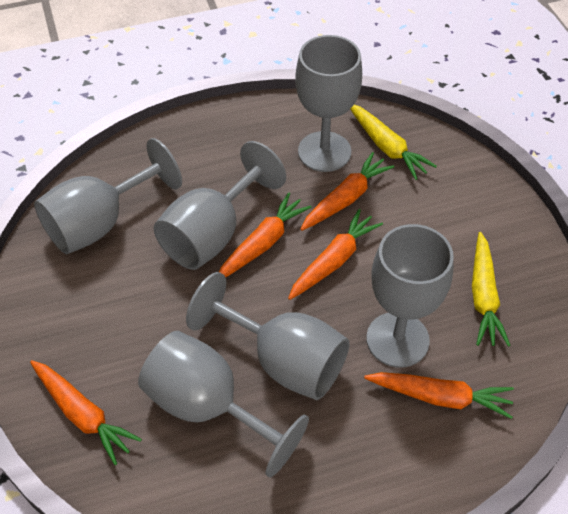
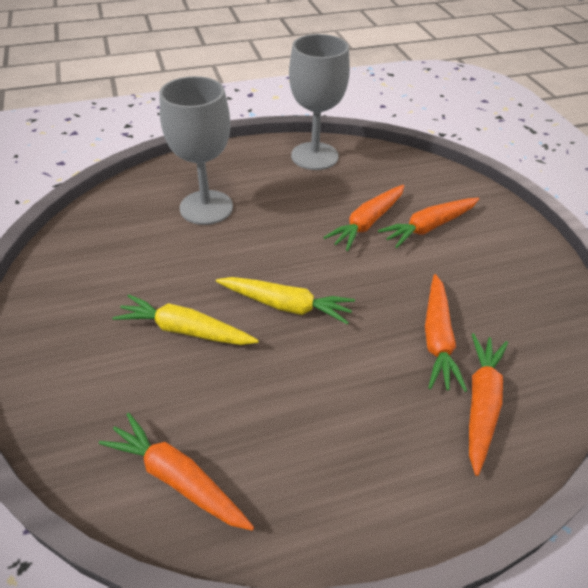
grey goblet: [34,138,182,254] [138,331,309,478] [153,141,286,270] [186,272,350,400] [295,35,362,172] [366,224,454,368] = 6 -> [159,76,233,225] [289,34,350,170] = 2

